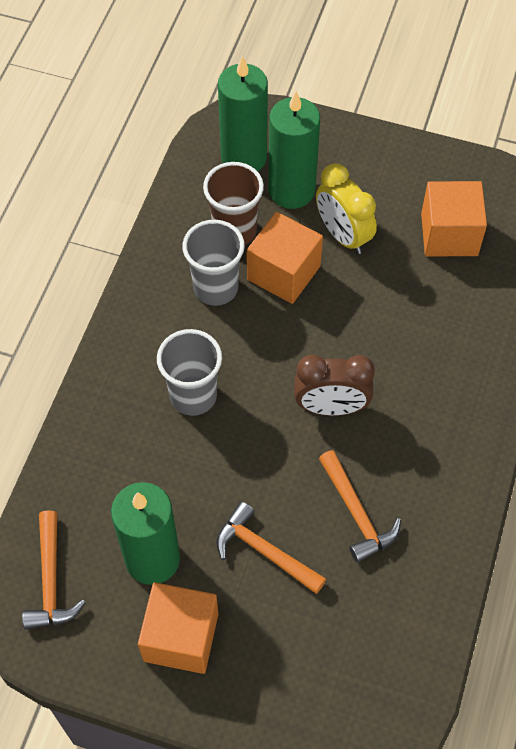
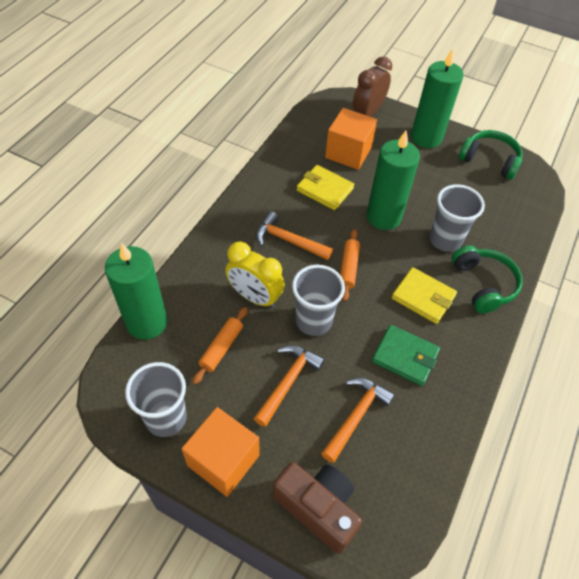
brown camera: none = 0 -> [273,462,362,554] = 1
brown cup: [203,162,264,245] = 1 -> none = 0
green headphones: none = 0 -> [452,245,523,314] [459,130,523,180] = 2
green wallet: none = 0 -> [372,325,440,386] = 1
grey cup: [157,329,222,416] [182,220,245,306] = 2 -> [125,362,187,437] [292,265,345,336] [429,184,485,252] = 3
orange cube: [138,582,218,674] [247,212,323,304] [421,181,487,256] = 3 -> [182,407,260,497] [325,108,377,170] = 2
orange rolling pin: none = 0 -> [192,307,248,385] [340,229,360,301] = 2
yellow wallet: none = 0 -> [297,165,354,210] [392,267,457,324] = 2

